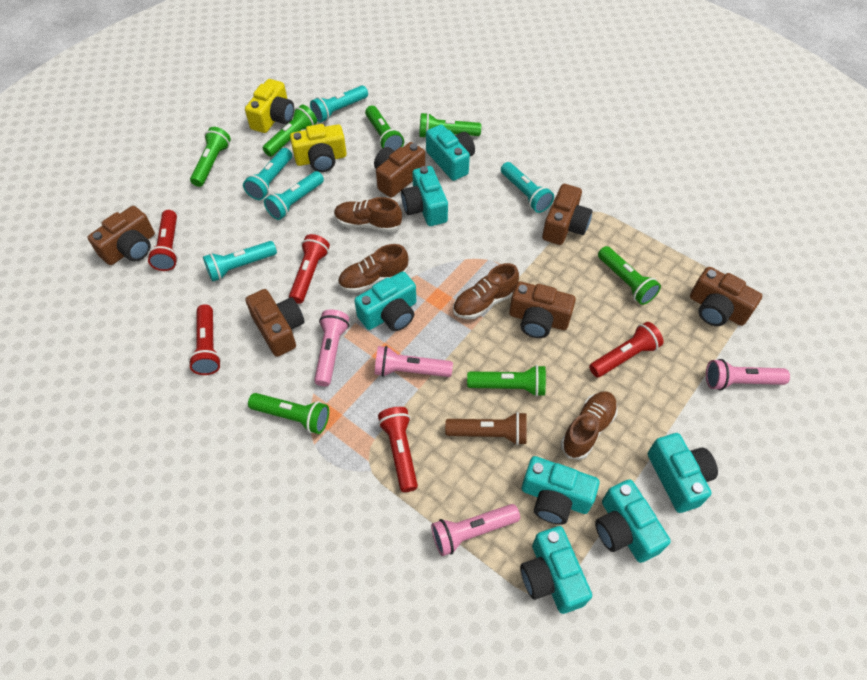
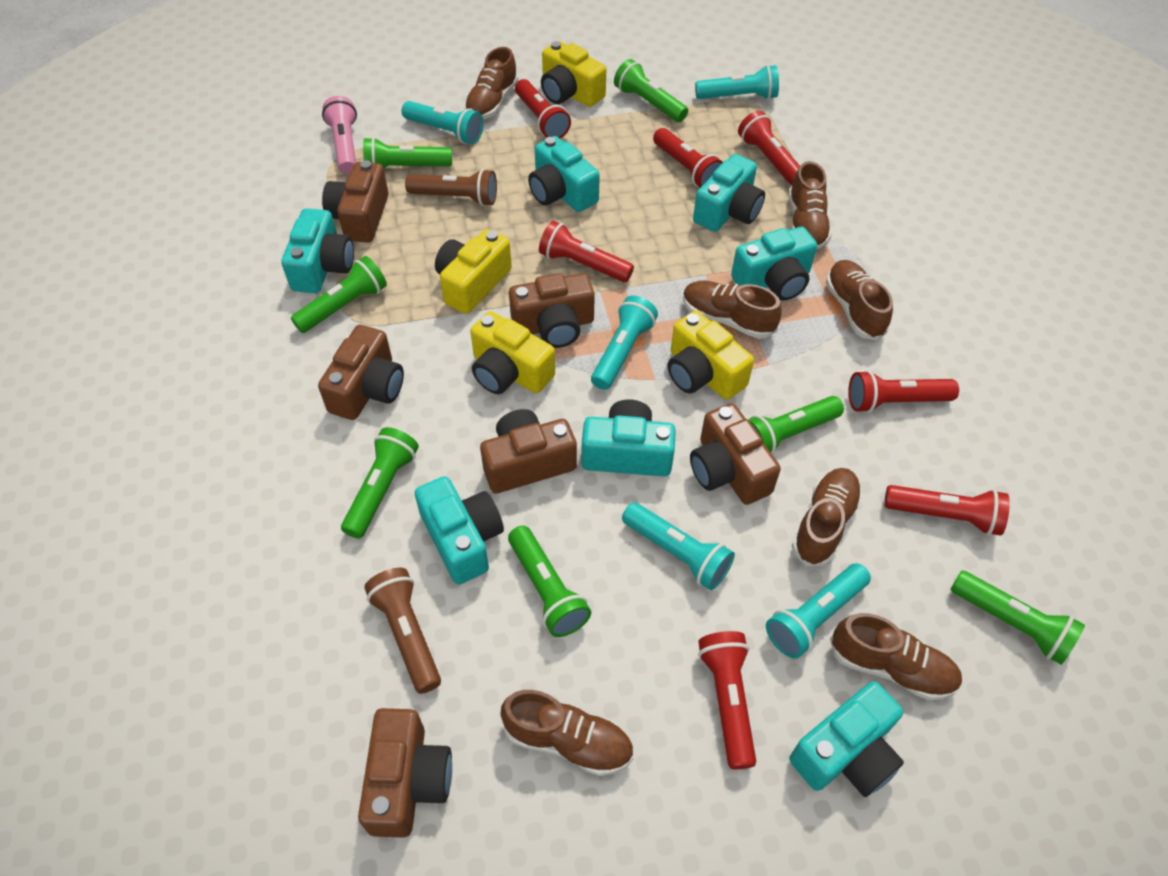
brown flashlight: [445,412,527,445] = 1 -> [364,568,441,694] [405,169,497,206] = 2
brown shoe: [334,197,402,232] [338,244,408,293] [453,263,519,319] [561,391,618,460] = 4 -> [465,47,518,119] [500,690,633,776] [683,281,782,339] [788,161,832,250] [792,468,862,566] [826,260,893,341] [830,613,962,700] = 7
pink flashlight: [314,309,349,386] [375,346,453,377] [431,504,520,556] [706,359,790,390] = 4 -> [322,96,357,174] = 1
red flashlight: [148,210,178,271] [188,304,221,375] [289,234,330,304] [378,407,418,492] [589,322,663,378] = 5 -> [515,79,571,138] [539,221,634,282] [653,128,723,188] [698,631,756,769] [738,111,800,185] [848,370,959,413] [884,485,1010,536] = 7
yellow camera: [245,79,294,133] [290,124,347,172] = 2 -> [435,229,512,314] [470,311,555,394] [541,41,606,107] [668,311,754,400] = 4

